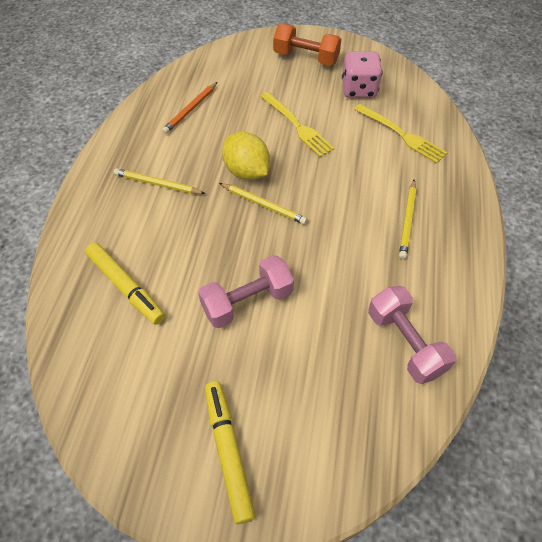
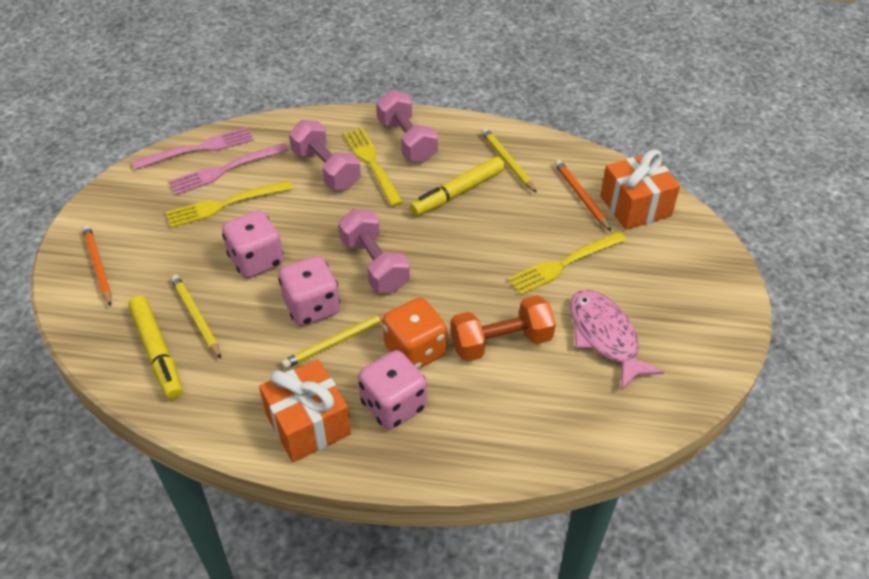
orange dice: none = 0 -> [382,297,447,369] = 1
orange gift: none = 0 -> [259,359,351,462] [600,149,680,230] = 2
orange pencil: [162,82,217,134] = 1 -> [82,225,112,307] [555,160,611,231] = 2
pink dice: [342,51,383,98] = 1 -> [222,210,284,278] [278,256,340,326] [358,350,427,430] = 3
pink dumbbell: [198,255,294,328] [368,286,456,384] = 2 -> [289,120,361,190] [338,209,410,293] [376,90,438,163] = 3
pink fish: none = 0 -> [570,290,664,390] = 1
pink fork: none = 0 -> [132,127,254,170] [169,143,289,195] = 2
yellow fork: [260,92,335,157] [354,104,448,164] = 2 -> [166,180,293,228] [344,127,403,207] [507,232,627,295] = 3
yellow lemon: [222,132,270,180] = 1 -> none = 0

